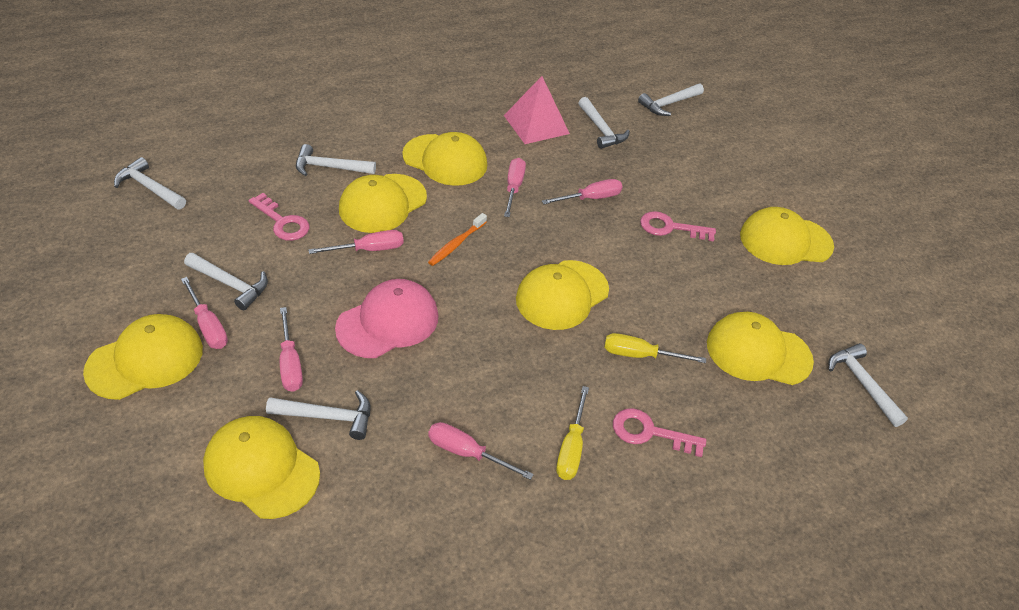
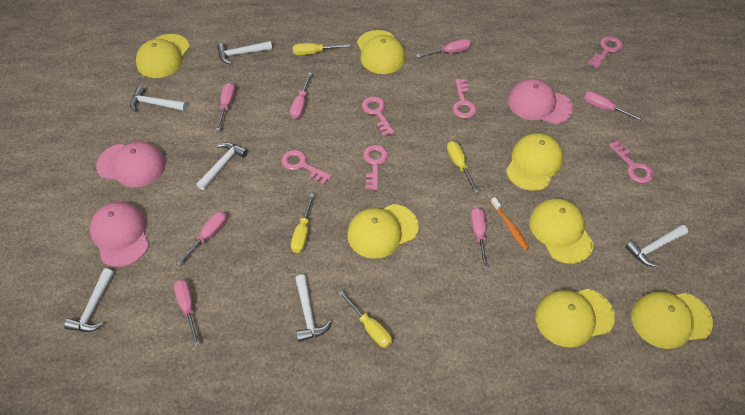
pink cap: [335,279,439,358] = 1 -> [90,202,149,267] [96,142,166,187] [508,79,573,124] = 3
pink key: [249,193,310,241] [613,408,706,457] [640,211,716,241] = 3 -> [281,150,332,185] [362,96,395,137] [363,145,388,190] [453,79,477,118] [588,36,623,68] [609,140,654,183] = 6
pink pyramid: [504,76,570,144] = 1 -> none = 0
pink screwdriver: [181,277,228,349] [280,307,303,392] [308,230,404,254] [428,422,534,480] [504,158,526,217] [542,179,623,204] = 6 -> [174,279,200,346] [177,211,227,266] [216,82,235,131] [290,73,312,119] [416,39,471,58] [471,207,488,270] [584,91,644,122] = 7
white hammer: [114,157,186,210] [184,253,268,310] [266,390,370,440] [296,144,376,176] [578,97,630,149] [638,84,704,116] [829,343,908,427] = 7 -> [64,268,114,332] [130,86,187,112] [196,142,248,190] [217,41,272,64] [295,274,332,342] [625,225,688,267] = 6
yellow screwdriver: [556,386,589,480] [604,333,706,363] = 2 -> [291,193,314,253] [293,43,351,55] [338,291,392,348] [447,141,479,193] = 4

